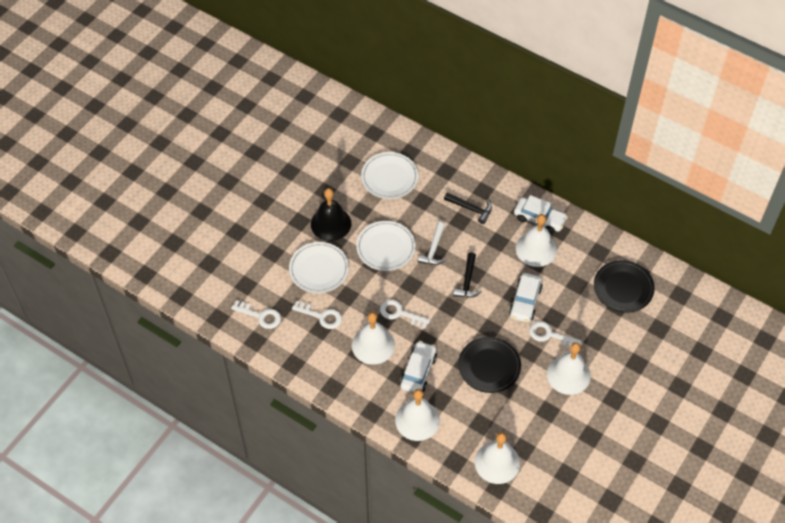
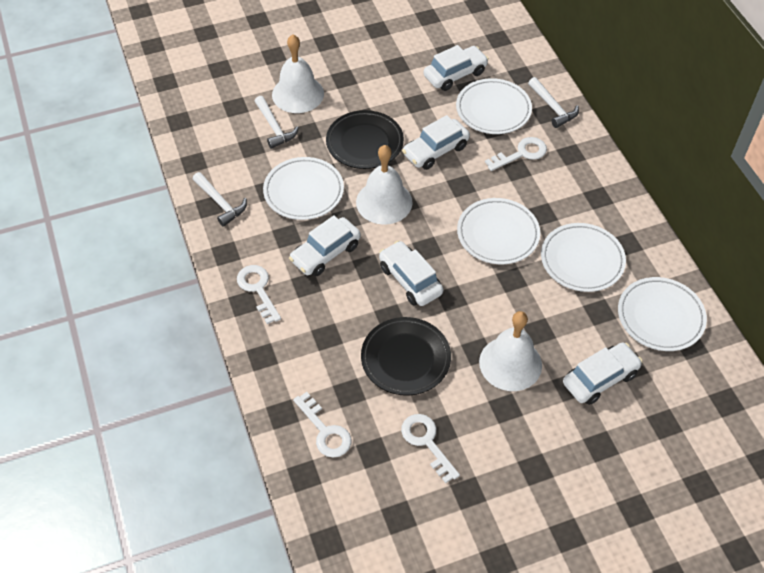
black bell: [311,188,351,241] = 1 -> none = 0
black hammer: [444,192,492,224] [453,252,482,298] = 2 -> none = 0
white bell: [352,312,395,365] [395,389,440,441] [475,432,520,484] [516,214,557,267] [547,342,591,395] = 5 -> [272,35,324,113] [356,145,413,225] [479,311,542,391] = 3
white car: [400,341,437,393] [509,273,543,323] [514,195,568,233] = 3 -> [289,215,361,276] [379,241,443,306] [402,115,470,170] [424,45,489,91] [563,342,643,405] = 5
white hammer: [417,222,446,265] = 1 -> [193,172,247,227] [255,96,299,149] [528,77,579,128] = 3
white plate: [289,242,349,293] [356,221,416,271] [361,152,418,199] = 3 -> [263,157,344,220] [456,78,532,134] [457,198,540,264] [541,223,626,292] [618,277,707,351] = 5

